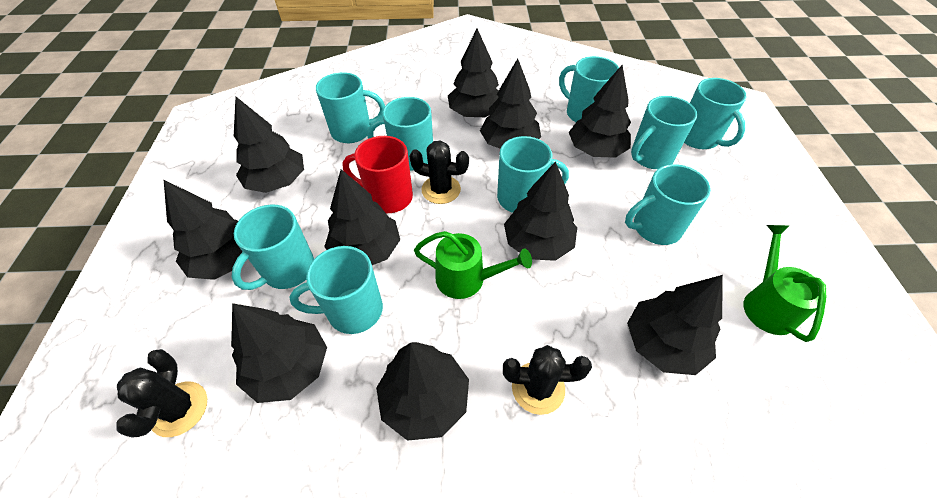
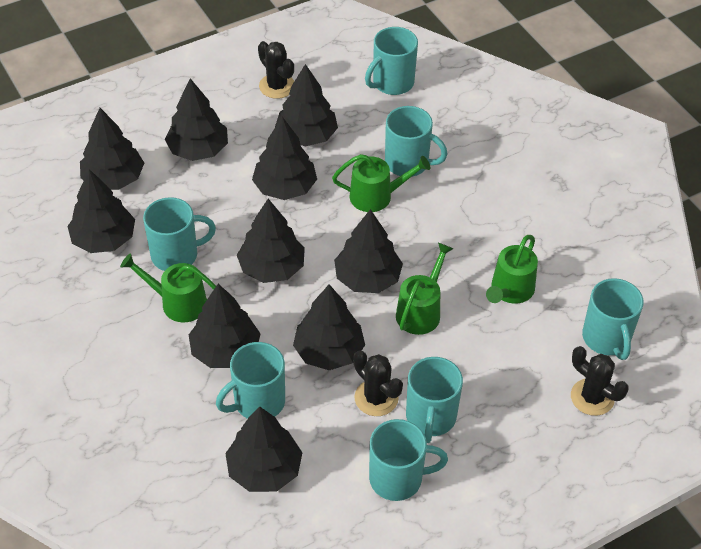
green watering can: [414,231,532,299] [743,225,826,342] = 2 -> [120,253,216,322] [332,154,430,212] [396,243,453,335] [486,235,538,304] = 4
red mug: [342,136,413,213] = 1 -> none = 0
turquoise mug: [232,205,314,290] [290,246,383,334] [316,72,385,143] [367,97,433,170] [497,136,569,213] [559,56,619,122] [625,164,711,245] [631,96,697,169] [684,78,747,149] = 9 -> [143,197,216,271] [216,342,285,419] [365,27,418,95] [369,419,448,501] [385,106,448,177] [406,357,463,443] [582,278,643,360] = 7

